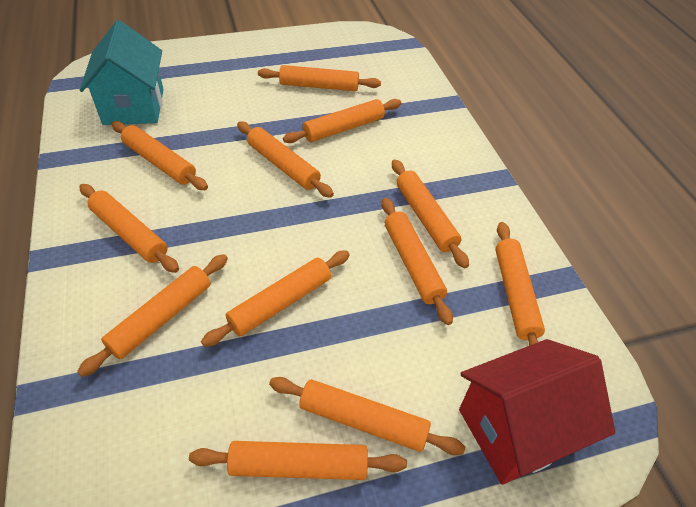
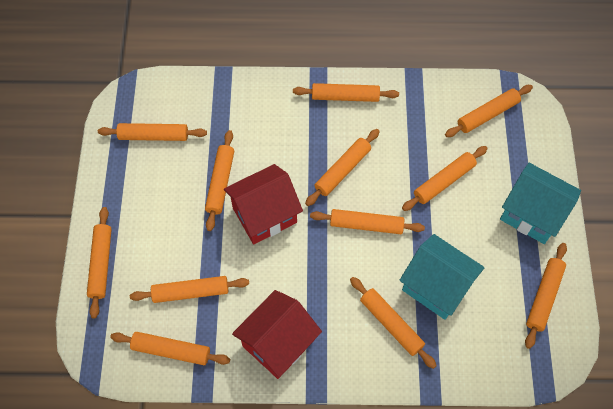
red house: [459,339,615,485] = 1 -> [224,164,303,244] [232,290,322,379] = 2
turquoise house: [80,20,164,125] = 1 -> [399,234,485,320] [500,163,581,244] = 2

